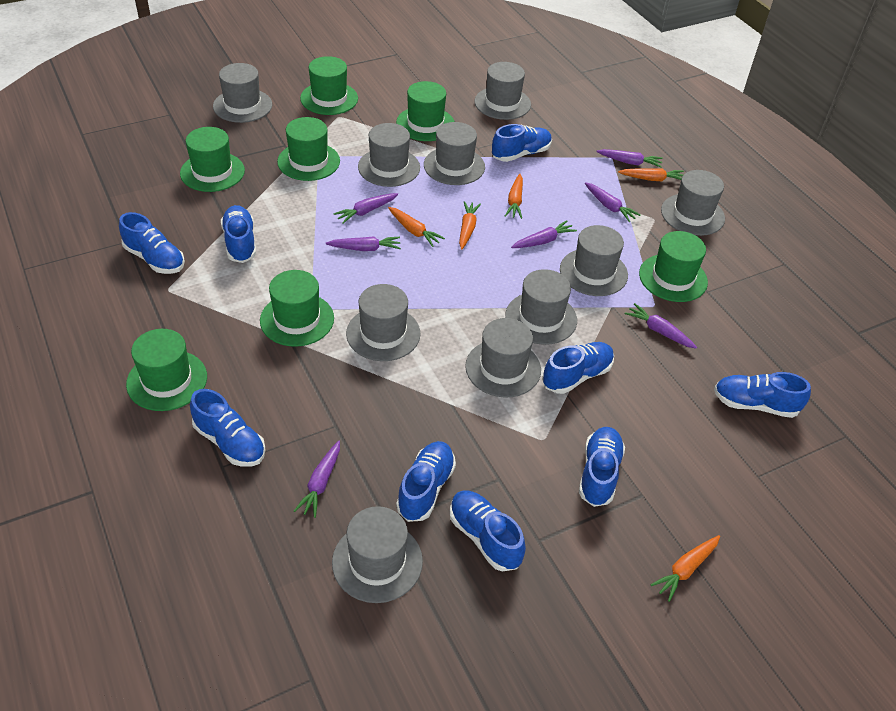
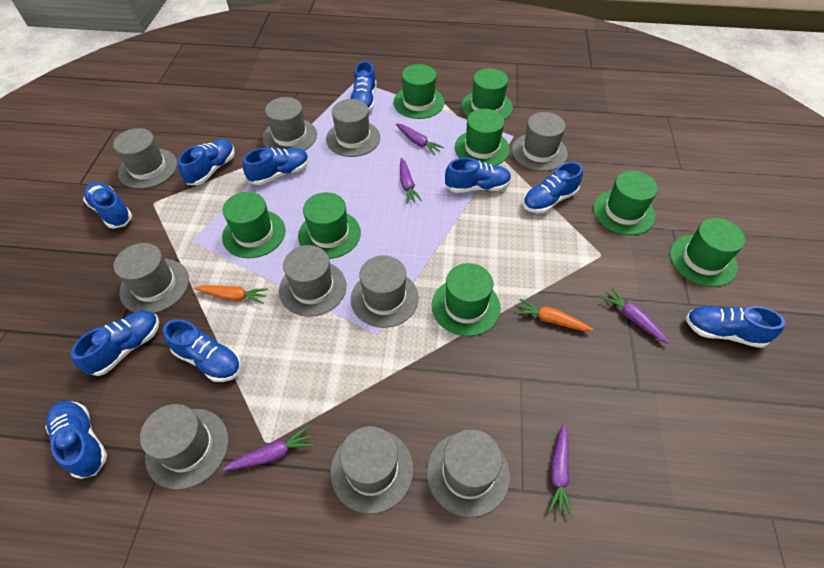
blue shoe: [119,212,185,274] [190,389,266,467] [221,205,256,263] [396,441,456,522] [450,490,526,572] [492,124,552,162] [542,342,614,394] [579,427,625,507] [714,372,811,418] = 9 -> [45,401,107,479] [71,311,159,376] [83,182,132,229] [163,319,241,382] [178,139,235,185] [243,148,309,185] [351,61,376,112] [445,158,511,193] [523,162,583,213] [686,306,785,348] = 10
green hat: [126,329,207,411] [180,127,245,192] [260,270,334,347] [277,117,340,181] [300,56,358,115] [396,81,454,141] [639,231,708,302] = 7 -> [222,192,285,258] [298,192,361,259] [393,64,444,119] [432,263,501,336] [454,109,510,165] [461,68,513,120] [593,171,658,235] [670,218,745,287] = 8
orange carrot: [388,207,445,247] [459,201,481,250] [505,174,523,219] [618,168,684,181] [650,535,720,602] = 5 -> [194,285,268,304] [516,299,594,331] = 2
purple carrot: [294,441,340,518] [326,236,401,251] [333,193,398,224] [511,220,577,248] [585,182,641,222] [596,149,663,168] [625,303,697,349] = 7 -> [223,426,314,471] [396,123,444,155] [400,158,422,204] [548,424,572,517] [601,288,670,344] = 5

